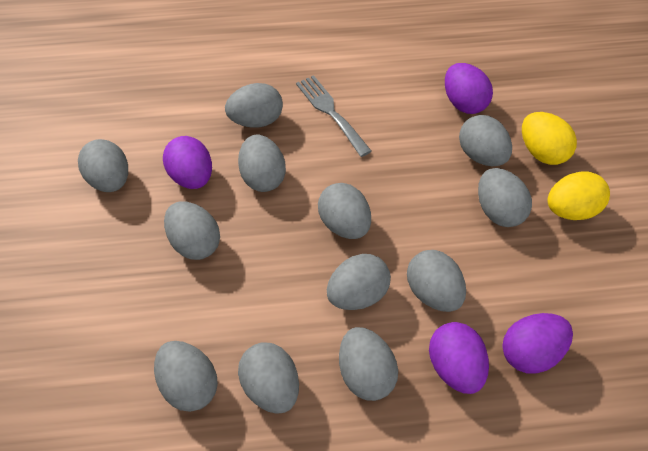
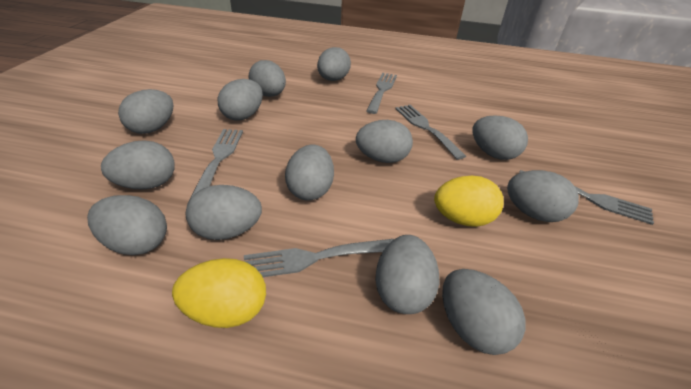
grey egg: [78,139,128,192] [154,341,218,412] [164,201,220,260] [225,83,283,128] [238,135,286,192] [238,342,299,414] [318,183,371,239] [327,254,391,310] [339,327,398,401] [407,250,466,312] [459,115,512,166] [478,168,532,227] = 12 -> [87,195,167,255] [101,140,175,190] [118,89,174,134] [186,185,262,240] [218,79,263,121] [248,60,286,97] [285,144,334,200] [317,47,351,81] [356,120,413,163] [375,235,439,314] [442,269,526,355] [472,115,528,160] [507,170,579,222] = 13
grey fork: [296,75,372,157] = 1 -> [190,129,243,199] [244,239,394,277] [367,73,397,114] [395,105,466,160] [519,170,654,225] = 5
purple egg: [163,136,212,189] [429,322,489,394] [445,63,493,114] [502,313,573,374] = 4 -> none = 0

